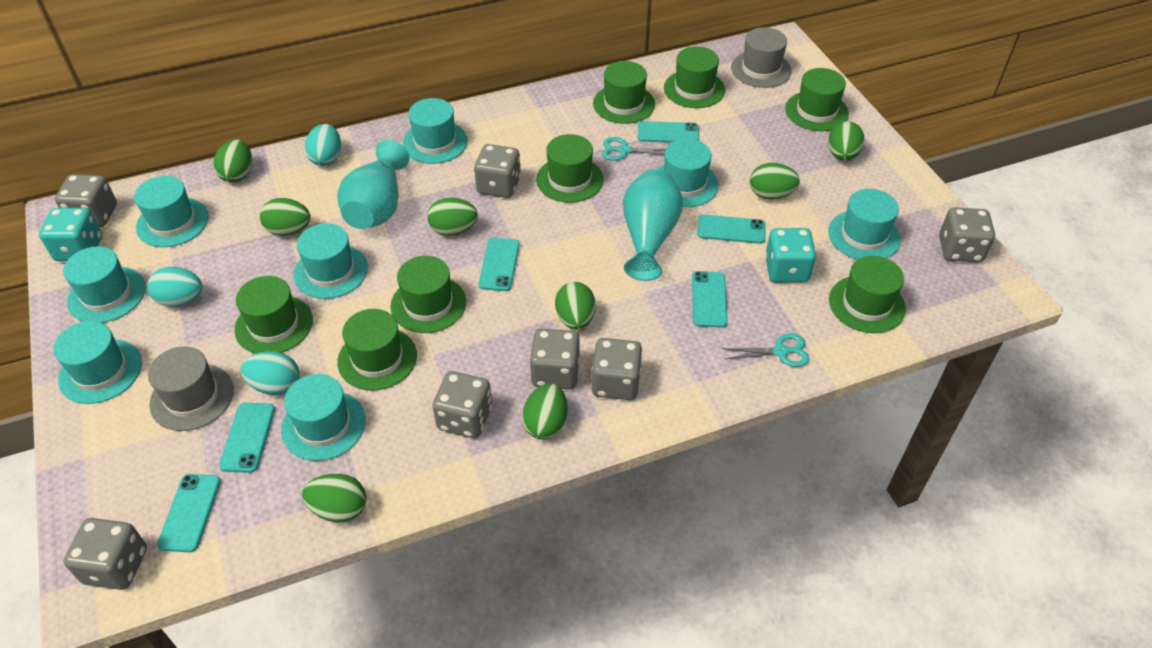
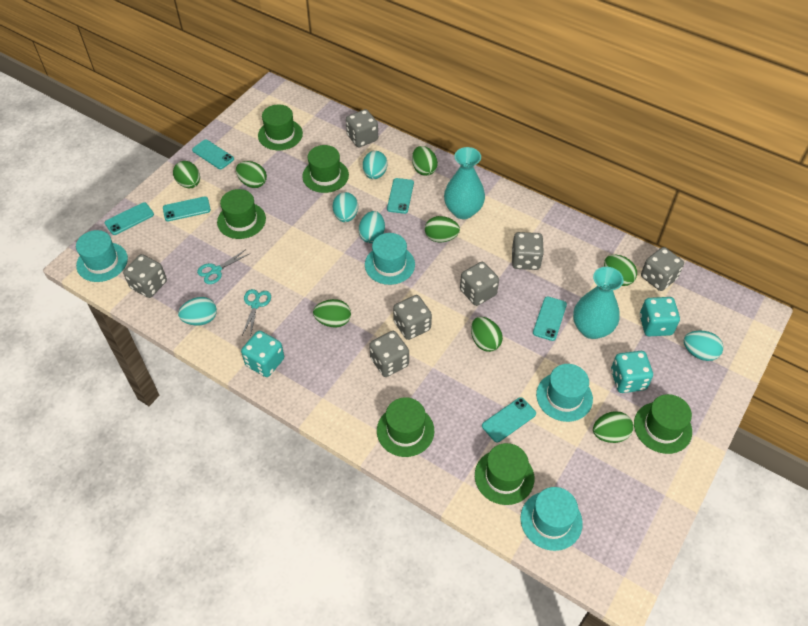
green hat: [234,276,313,354] [337,309,417,391] [390,256,466,333] [536,134,603,203] [593,61,655,124] [664,46,725,108] [785,68,849,131] [829,256,906,333] = 8 -> [217,189,266,239] [258,105,303,150] [302,145,349,193] [377,397,434,457] [475,443,534,505] [634,394,692,454] = 6
grey hat: [148,346,234,431] [731,27,792,88] = 2 -> none = 0
turquoise dice: [39,208,102,261] [765,228,816,282] = 2 -> [241,331,284,377] [611,351,653,393] [640,297,680,337] = 3
turquoise egg: [147,267,202,307] [240,351,300,395] [305,124,341,166] = 3 -> [178,297,217,326] [333,192,358,222] [359,211,385,243] [363,151,387,179] [684,331,723,361] = 5
turquoise hat: [53,321,142,404] [63,246,146,323] [134,176,209,247] [281,374,366,461] [293,224,368,299] [403,98,468,164] [658,139,719,207] [828,189,901,259] = 8 -> [76,230,128,282] [365,233,415,285] [520,487,583,551] [536,364,593,422] = 4

